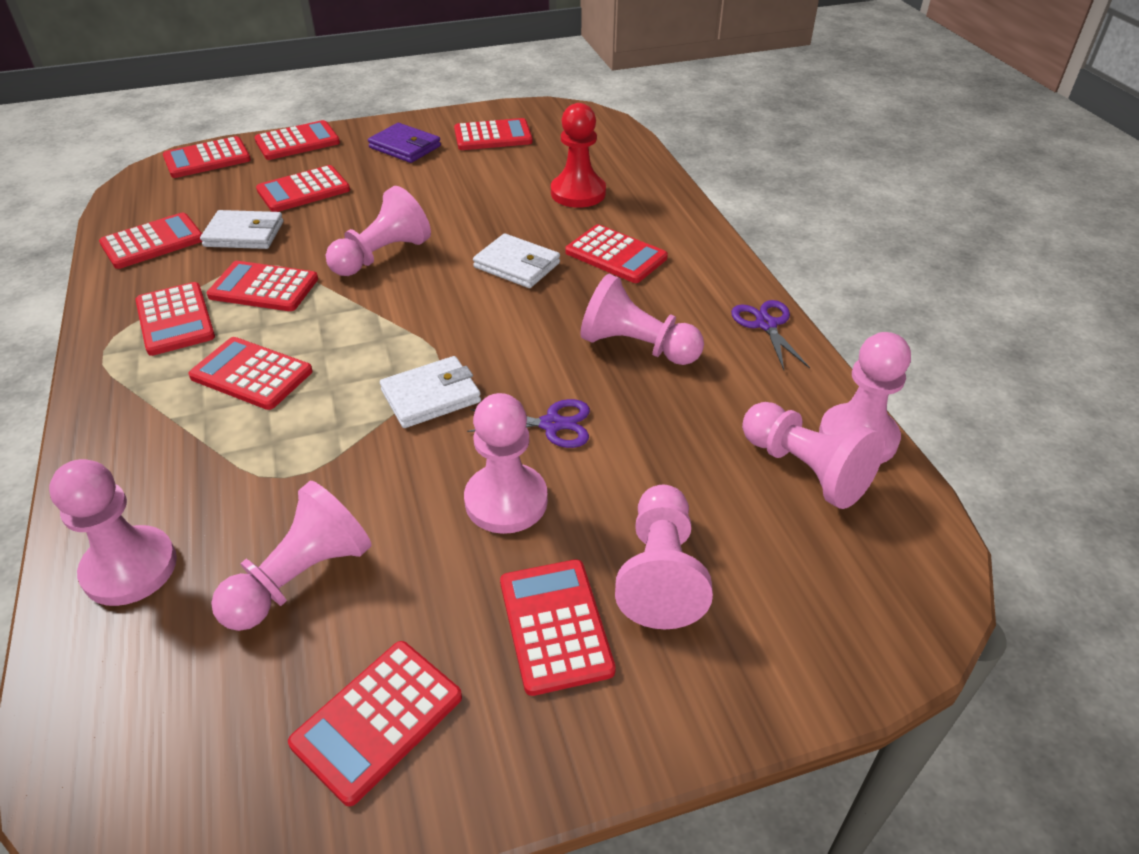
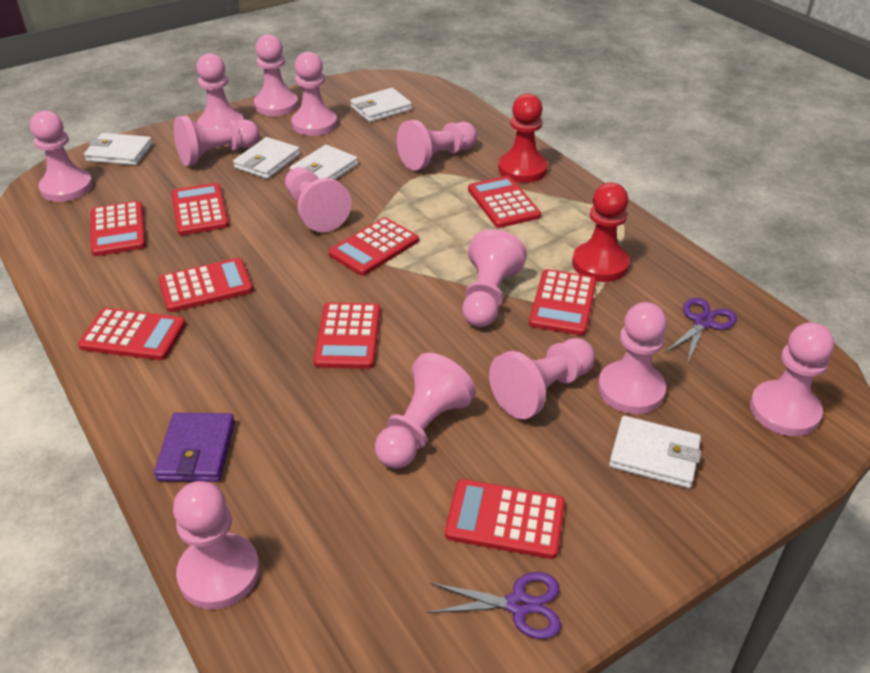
pink pawn: [49,459,177,606] [211,481,372,631] [326,186,431,276] [464,393,548,534] [580,274,704,365] [615,484,713,629] [742,402,884,509] [819,332,911,464] = 8 -> [30,111,93,202] [173,481,260,609] [174,116,259,166] [196,53,243,128] [254,34,299,116] [285,167,351,232] [291,52,337,136] [375,353,476,469] [397,120,477,171] [463,229,527,327] [489,338,595,419] [598,302,667,414] [750,322,834,436] = 13
red calculator: [99,213,203,269] [135,282,215,356] [163,136,251,178] [188,337,313,410] [206,261,318,311] [254,120,340,160] [256,165,350,212] [288,641,462,806] [454,118,533,150] [500,559,616,696] [565,224,668,283] = 11 -> [78,308,186,360] [91,201,146,256] [159,258,253,312] [172,183,229,235] [314,302,380,369] [328,217,419,276] [445,479,565,559] [468,176,541,228] [529,269,597,336] = 9
red pawn: [551,103,606,208] = 1 -> [498,94,548,183] [572,183,630,282] = 2
white wallet: [200,210,284,249] [380,356,481,428] [473,233,560,288] = 3 -> [84,133,153,165] [233,137,300,179] [290,145,358,180] [350,88,412,122] [609,416,701,488] = 5

